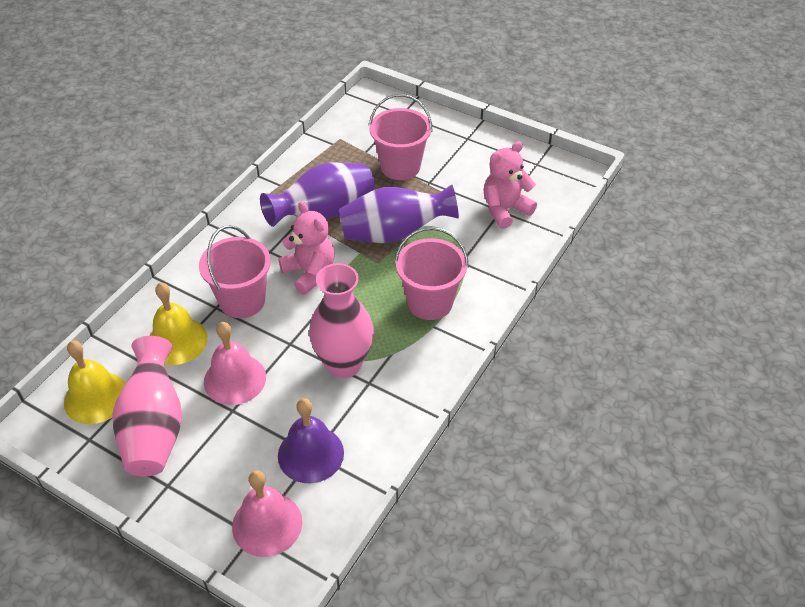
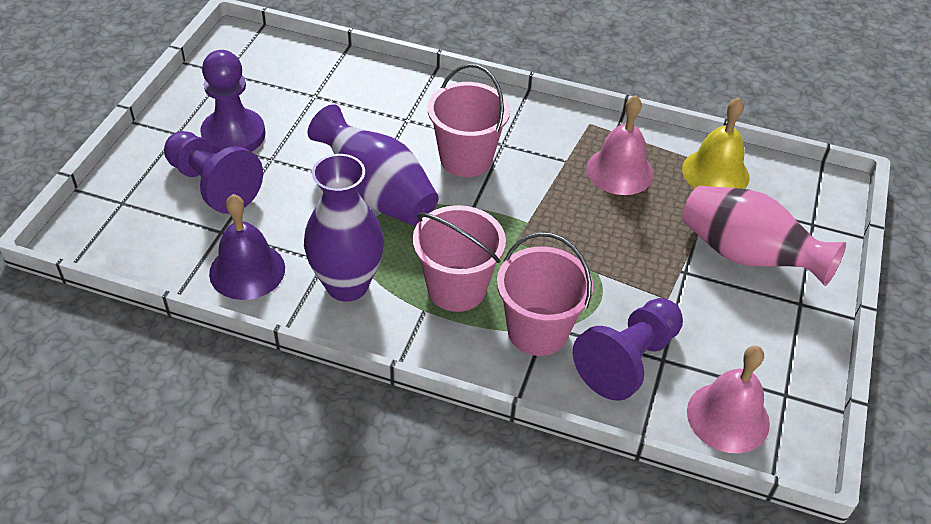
pink teddy bear: [278,201,335,295] [483,141,537,229] = 2 -> none = 0
pink vase: [112,336,182,476] [309,263,374,378] = 2 -> [682,186,846,286] = 1
purple pawn: none = 0 -> [164,131,263,214] [200,50,265,154] [573,298,683,401] = 3
yellow bell: [64,340,126,424] [149,283,208,365] = 2 -> [682,97,750,189] = 1

